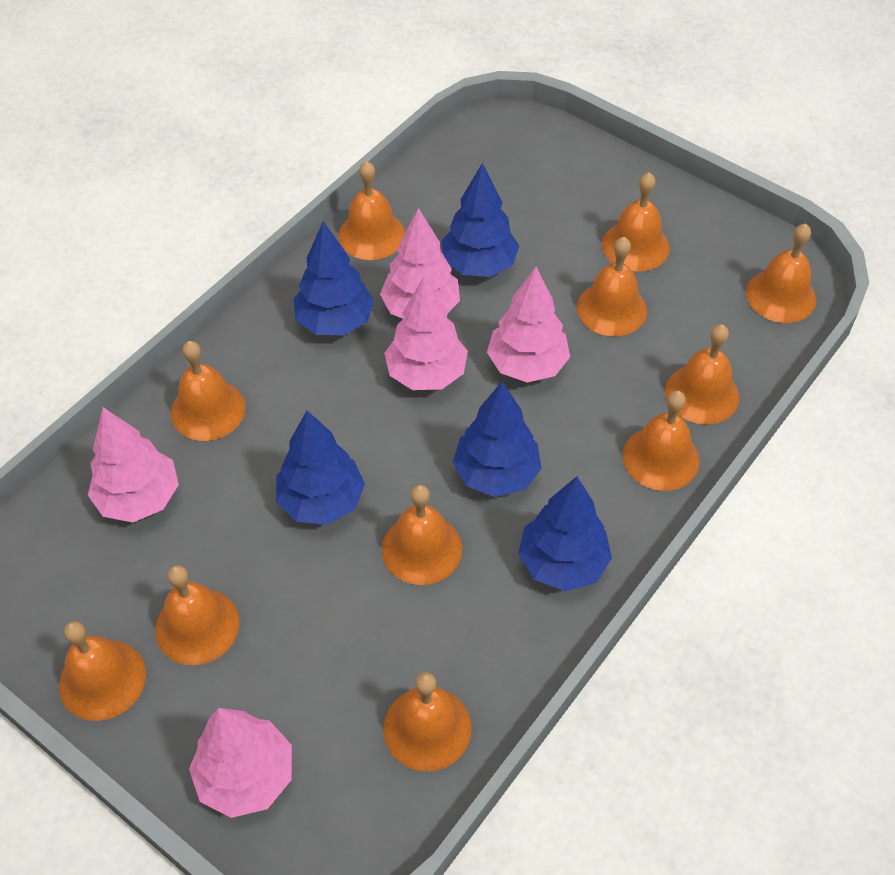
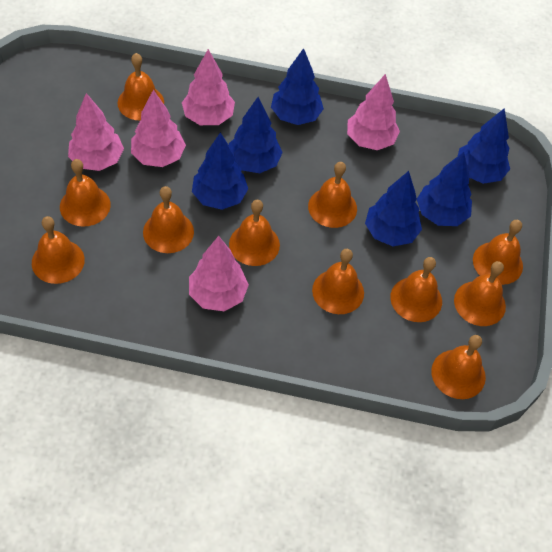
blue tree: [276,411,365,525] [294,221,374,336] [442,163,519,277] [453,381,542,497] [518,476,612,591] = 5 -> [192,132,248,210] [229,97,283,173] [271,48,324,125] [365,171,422,246] [417,152,472,226] [458,108,510,184] = 6

